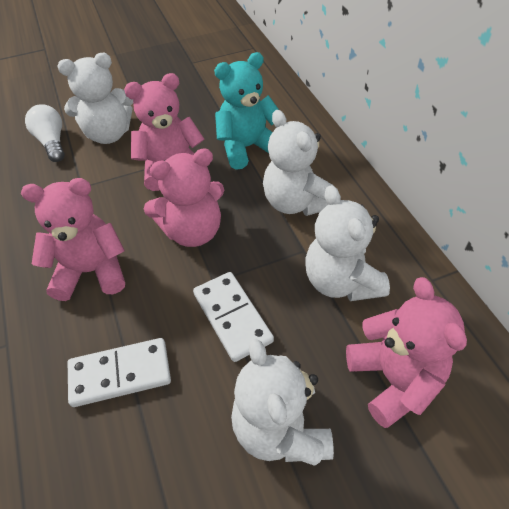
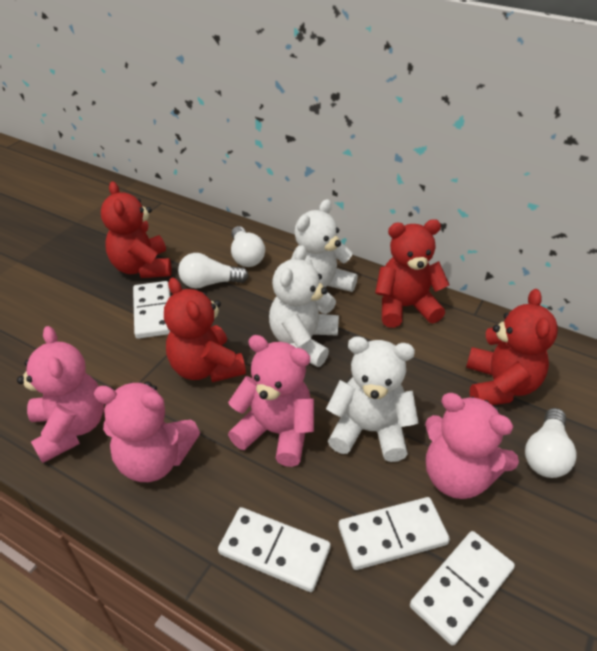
red teddy bear: none = 0 -> [101,181,171,278] [164,277,246,382] [375,219,449,328] [466,289,558,405] = 4
turquoise teddy bear: [214,52,279,170] = 1 -> none = 0
white domino: [68,338,171,407] [193,272,274,362] = 2 -> [133,281,170,339] [218,507,331,592] [338,497,450,570] [410,531,515,646] = 4
white light bulb: [25,104,65,162] = 1 -> [178,253,249,289] [231,226,265,267] [525,408,577,478] = 3
white teddy bear: [58,53,133,144] [231,339,334,466] [263,110,334,216] [305,185,390,301] = 4 -> [269,245,339,367] [291,199,358,314] [326,336,418,462] = 3

